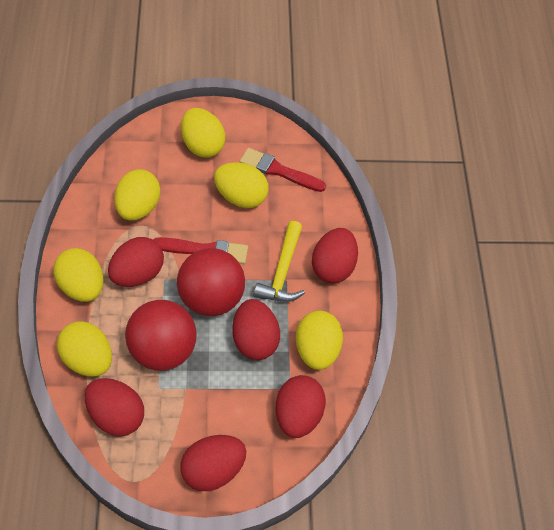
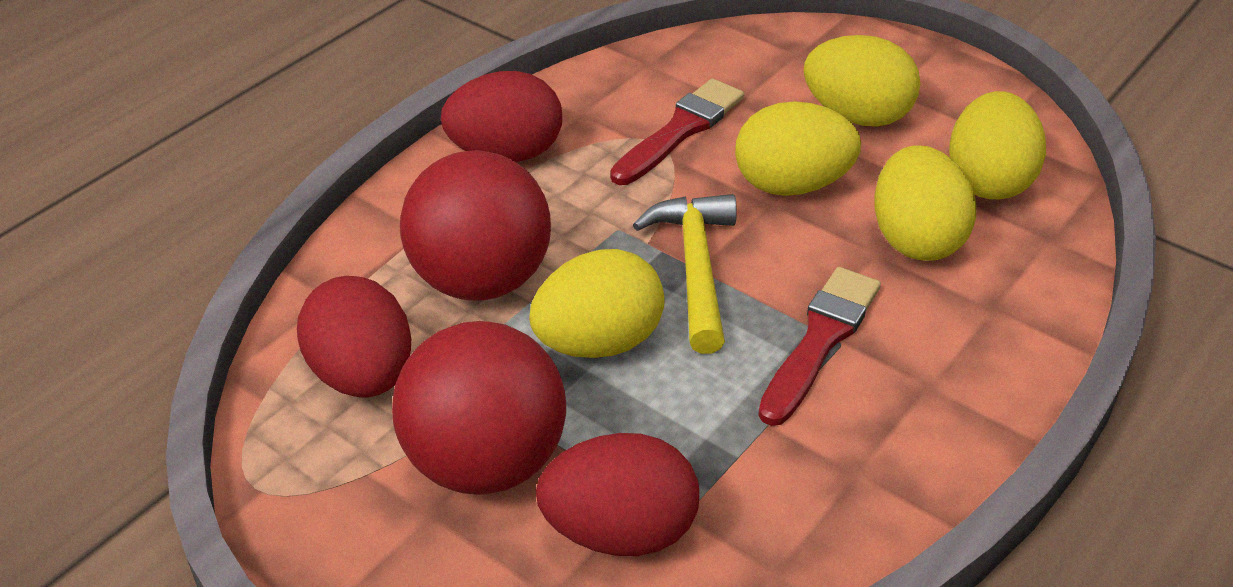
red egg: [85,378,144,436] [108,237,164,287] [180,435,246,491] [233,299,280,360] [275,375,326,438] [312,228,358,283] = 6 -> [297,276,411,397] [441,71,562,162] [536,433,699,556] = 3
yellow egg: [53,248,104,302] [57,321,112,377] [114,169,160,221] [181,108,225,158] [214,162,269,208] [296,311,343,370] = 6 -> [529,249,665,358] [735,101,861,196] [803,35,921,127] [874,145,976,261] [949,91,1046,199] = 5

